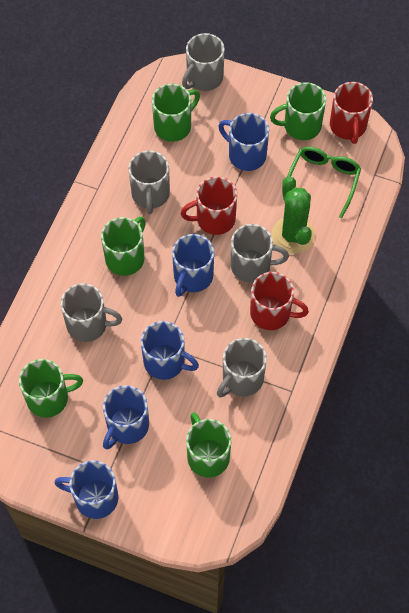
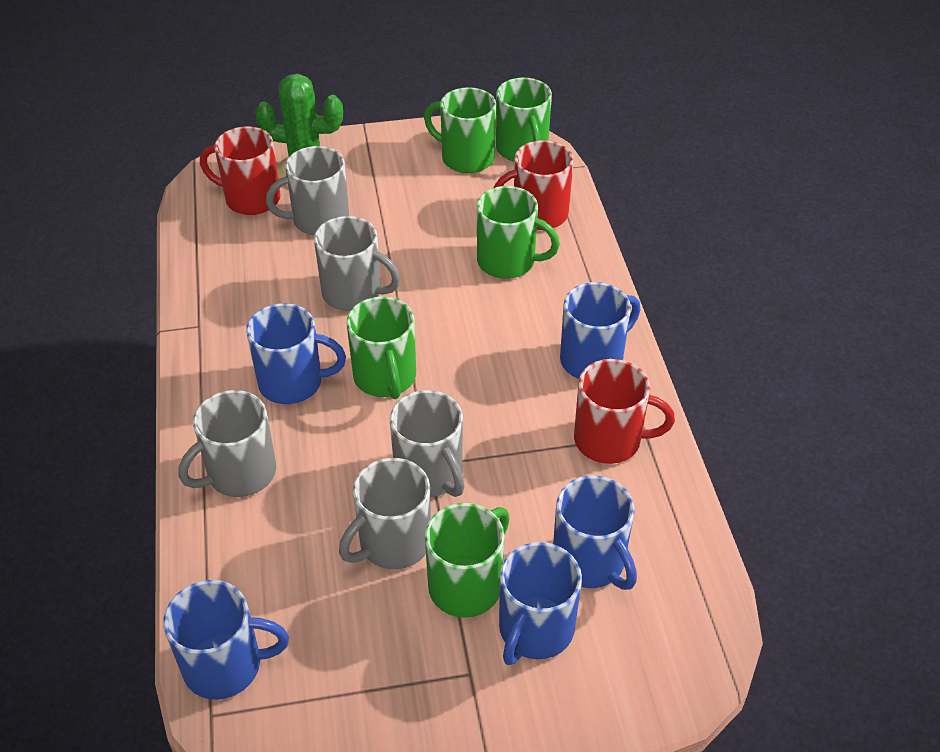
green glasses: [283,147,361,218] = 1 -> none = 0

